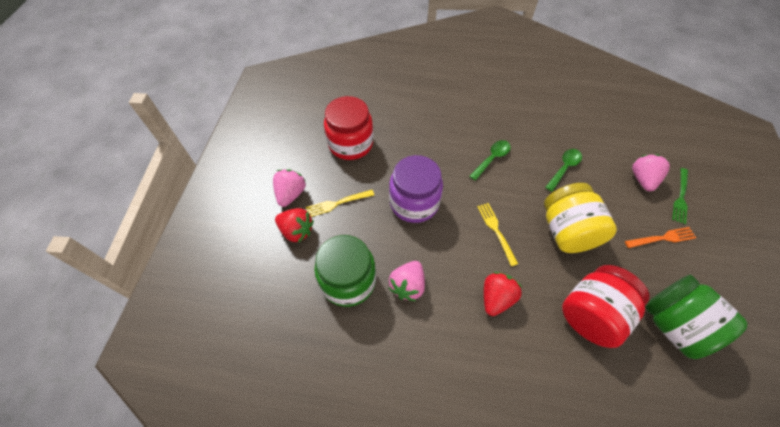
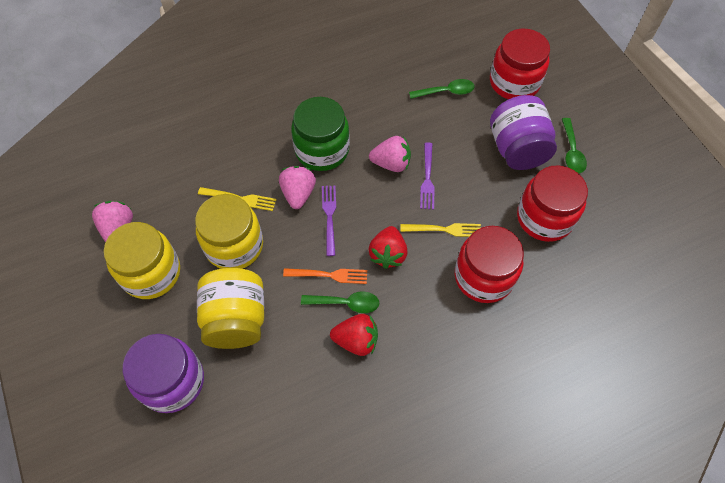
green fork: [672,168,688,224] = 1 -> none = 0
green jar: [314,235,376,307] [645,275,747,359] = 2 -> [291,97,350,171] = 1
green spoon: [469,140,511,181] [545,149,582,192] = 2 -> [301,291,379,313] [409,79,475,99] [562,118,587,173] = 3
purple fork: none = 0 -> [322,185,336,256] [420,142,435,209] = 2
purple jar: [389,155,443,223] = 1 -> [123,334,204,413] [490,95,557,170] = 2
red jar: [324,96,373,160] [562,265,649,348] = 2 -> [455,226,524,303] [490,29,550,99] [517,165,588,242] = 3
yellow jar: [544,183,617,253] = 1 -> [104,222,180,299] [195,194,263,269] [197,268,264,349] = 3

